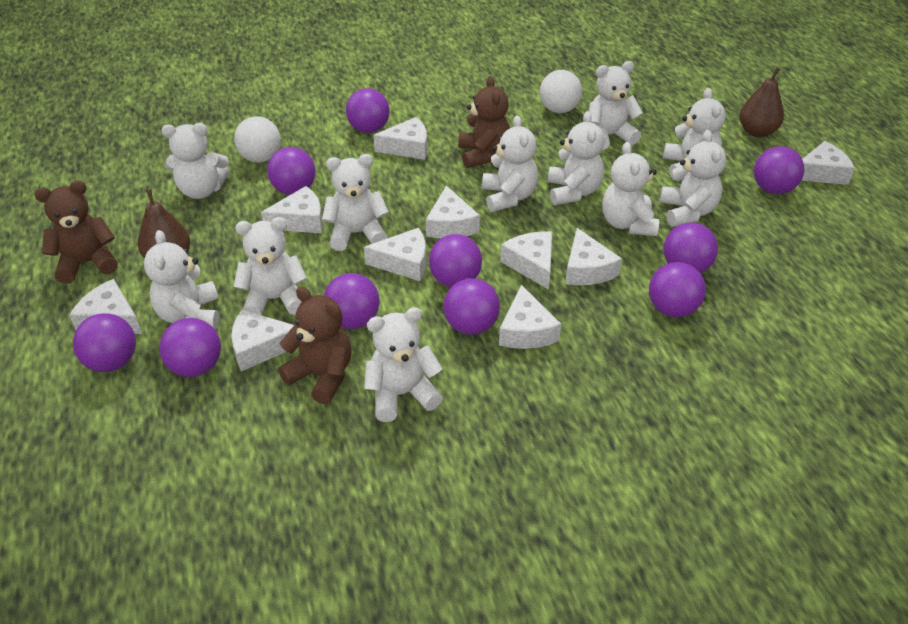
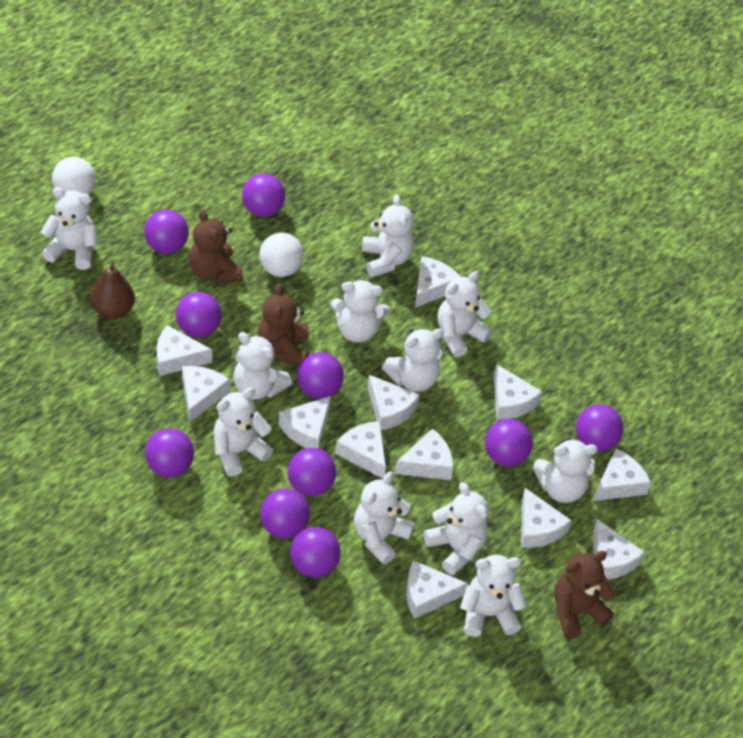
brown pear: [138,189,190,258] [739,67,784,137] = 2 -> [90,262,135,319] = 1
white cheese: [69,279,142,334] [231,310,294,371] [261,186,323,233] [364,228,426,281] [373,117,427,160] [426,186,480,238] [499,285,561,349] [500,231,552,290] [565,228,622,285] [801,141,855,185] = 10 -> [157,325,212,376] [182,366,230,423] [279,396,331,448] [335,421,386,479] [367,375,420,430] [394,428,453,480] [406,560,468,619] [415,256,461,308] [494,364,542,420] [521,488,571,548] [593,448,651,501] [593,519,645,579] = 12

